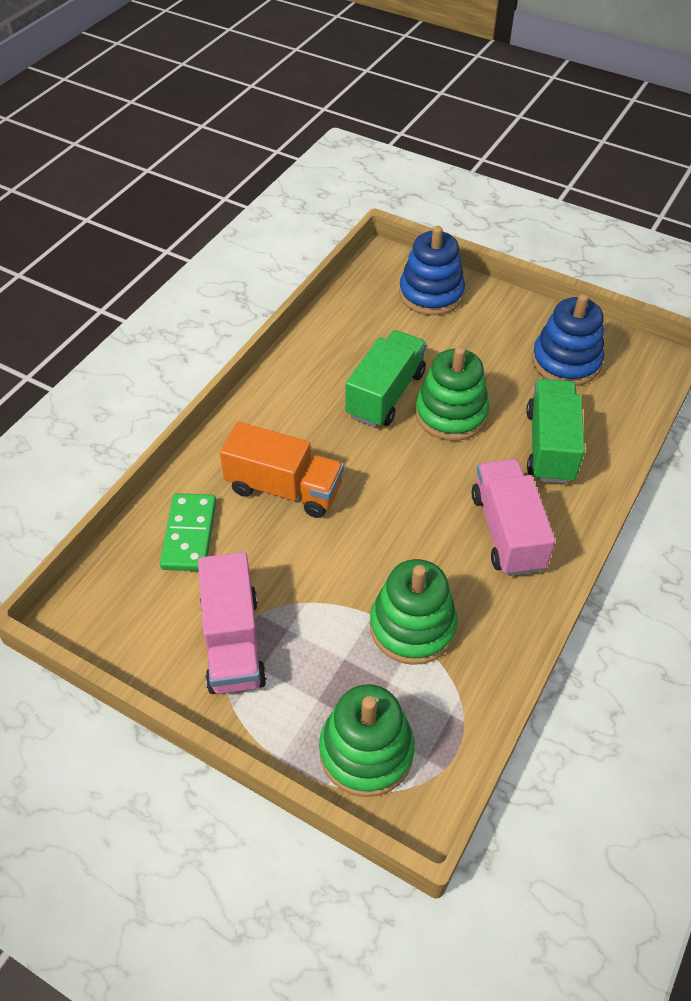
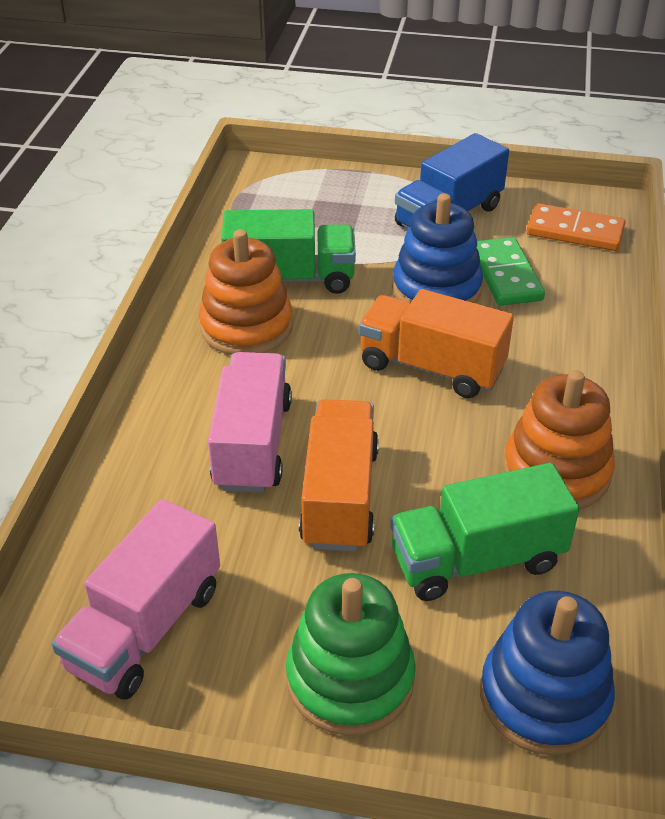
blue truck: none = 0 -> [395,133,509,228] = 1
green stacking toy: [319,684,415,797] [370,559,458,665] [415,346,489,441] = 3 -> [286,573,416,736] = 1
orange domino: none = 0 -> [526,203,625,251] = 1
orange stacking toy: none = 0 -> [199,229,293,355] [503,370,615,509] = 2
orange truck: [220,422,344,518] = 1 -> [299,399,379,552] [358,289,514,398] = 2

